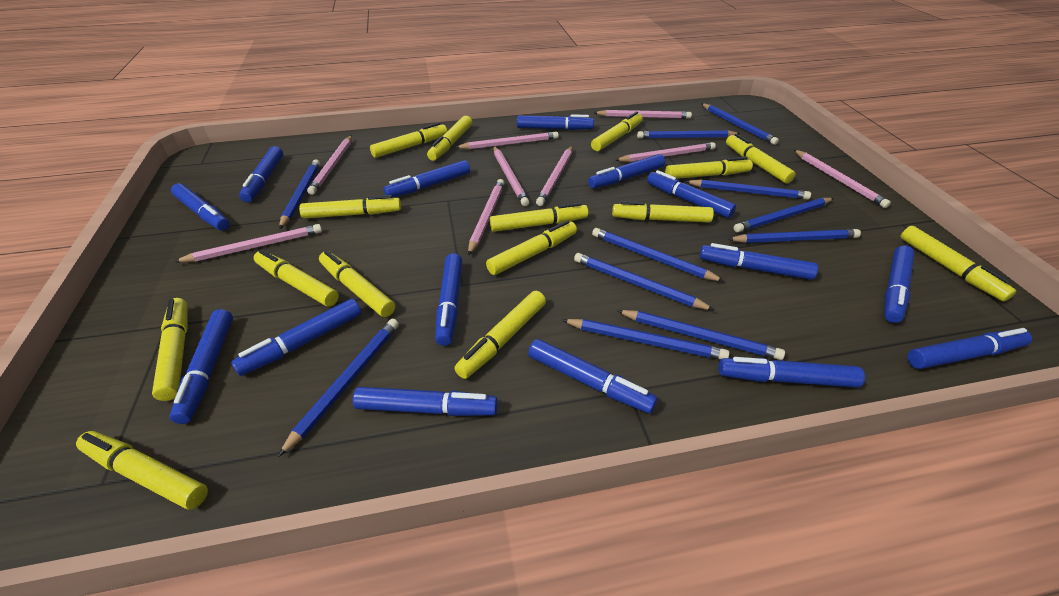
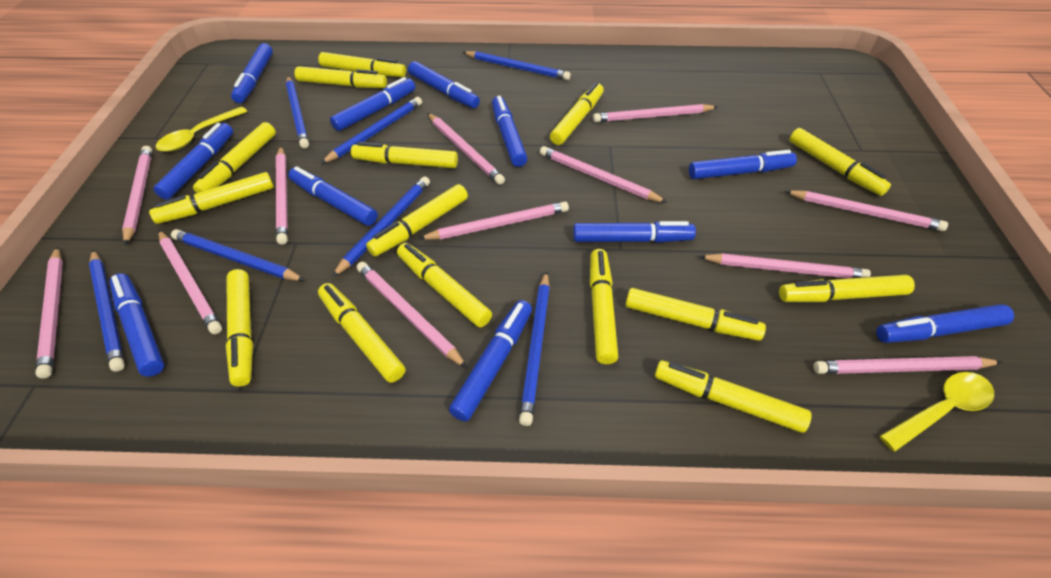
blue marker: [169,309,233,424] [171,183,230,230] [231,299,361,376] [239,146,283,202] [353,387,498,416] [384,160,470,198] [435,253,462,346] [517,114,594,130] [528,339,657,413] [588,154,665,189] [647,170,736,218] [700,243,818,280] [718,357,865,388] [884,245,914,323] [907,328,1032,369] = 15 -> [109,273,164,377] [153,123,233,200] [231,43,273,103] [288,166,378,226] [330,77,415,131] [408,61,480,108] [449,300,532,422] [492,95,527,167] [573,221,696,243] [689,150,797,179] [876,304,1014,343] = 11
blue pencil: [278,319,399,457] [279,159,320,229] [562,319,729,359] [574,253,714,310] [592,228,725,282] [616,310,785,360] [637,130,740,139] [685,179,811,200] [701,103,779,145] [728,229,861,243] [734,198,834,233] = 11 -> [89,250,125,371] [171,229,305,281] [286,76,309,148] [320,97,422,164] [332,176,430,277] [463,51,571,80] [519,271,550,426] = 7
pink pencil: [174,224,322,262] [307,135,352,195] [455,132,559,149] [468,179,505,256] [493,146,529,206] [536,146,572,206] [594,110,692,119] [615,142,716,162] [794,150,891,208] = 9 -> [35,247,63,378] [122,146,152,246] [158,230,222,334] [276,146,288,245] [356,262,467,368] [418,202,569,240] [428,113,505,185] [540,146,668,203] [593,104,717,122] [699,253,871,279] [785,190,948,231] [813,356,1002,374] = 12
yellow spoon: none = 0 -> [155,107,248,152] [880,372,994,452] = 2

